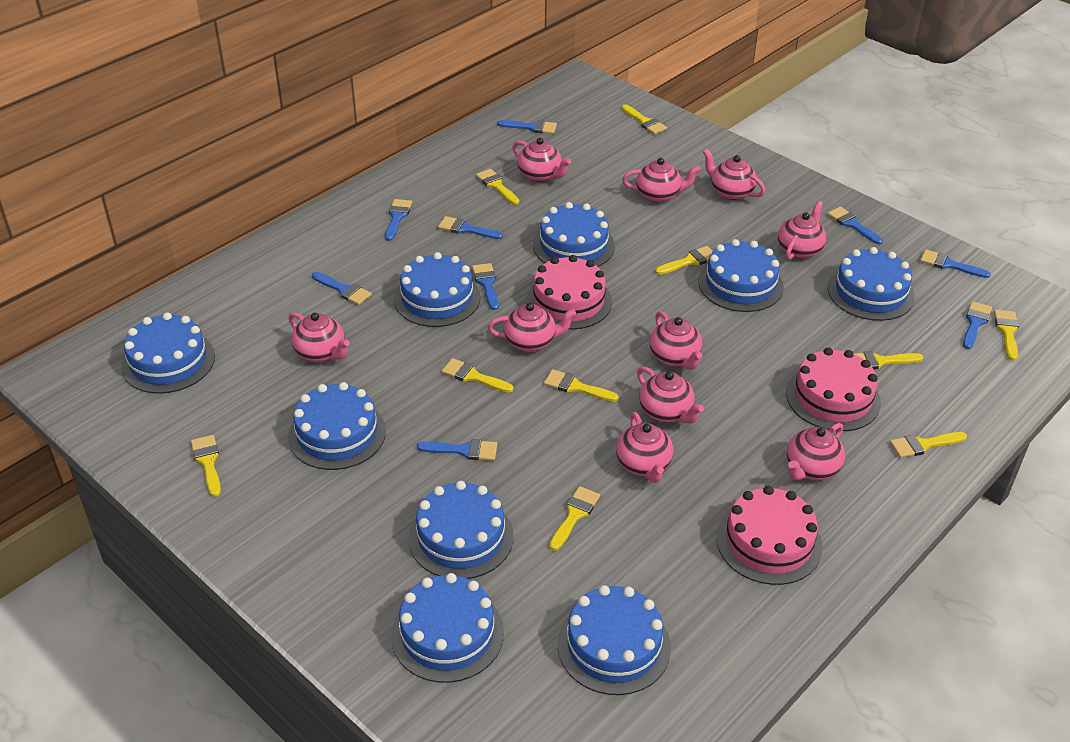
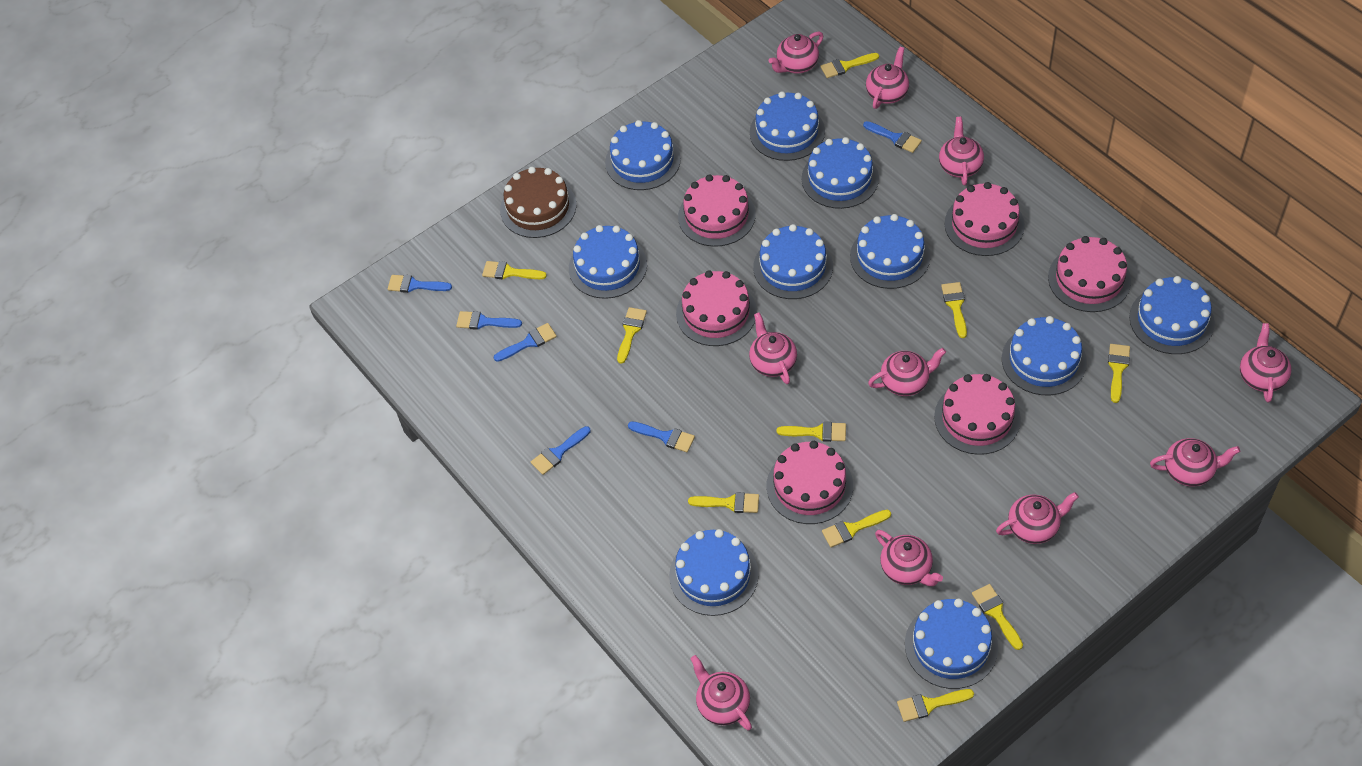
blue brush: [312,272,372,305] [385,199,412,241] [417,439,498,461] [438,216,503,239] [472,263,499,310] [497,120,557,134] [827,207,883,244] [920,249,991,278] [963,301,992,349] = 9 -> [388,275,452,293] [456,311,522,330] [493,323,557,362] [531,426,591,475] [628,421,695,452] [863,121,922,153] = 6
blue cake: [121,312,215,394] [288,382,386,470] [391,573,504,683] [394,252,480,327] [408,481,514,579] [533,202,615,267] [557,585,671,695] [698,239,784,312] [828,247,915,321] = 9 -> [569,225,647,299] [605,120,681,190] [669,529,759,616] [750,91,825,161] [753,224,833,299] [802,137,879,209] [850,214,930,289] [905,599,998,689] [1002,316,1087,395] [1129,276,1215,354] = 10
brown cake: none = 0 -> [500,167,577,238] = 1
pink cake: [526,255,612,330] [716,486,822,585] [786,348,881,431] = 3 -> [676,270,757,346] [678,175,756,247] [767,441,853,524] [934,374,1021,455] [944,182,1025,256] [1048,236,1131,312] = 6

